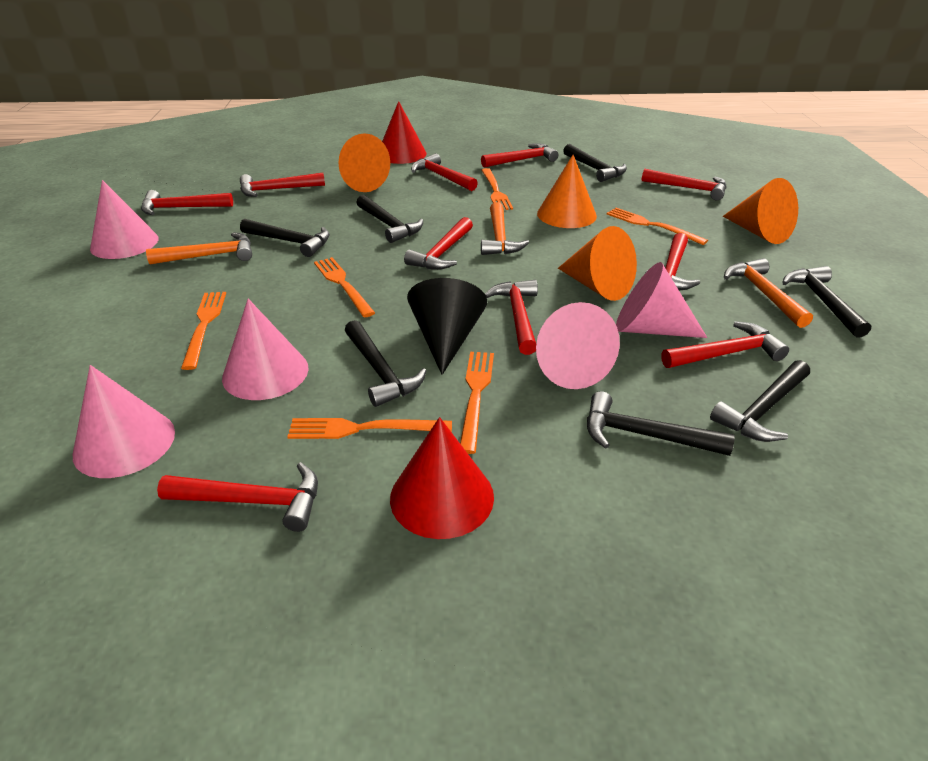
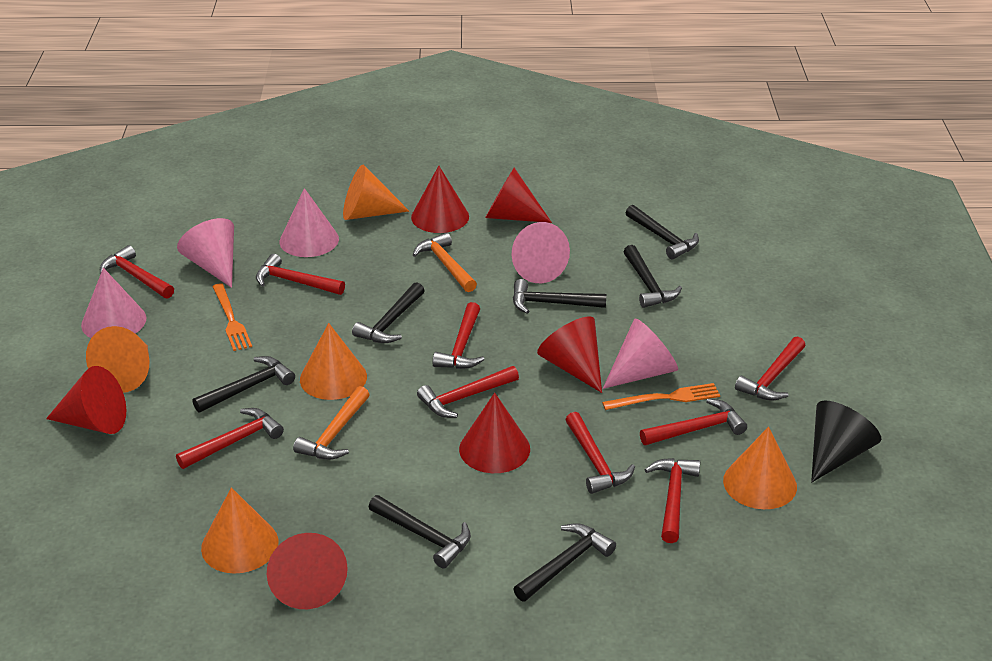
orange cone: [339,133,390,192] [537,155,597,228] [558,226,637,301] [723,178,798,244] = 4 -> [86,326,150,393] [201,487,278,573] [300,323,367,400] [343,165,409,220] [723,427,797,509] = 5
orange fork: [181,292,226,370] [287,418,452,439] [314,257,375,317] [460,352,494,454] [481,168,513,210] [607,208,708,245] = 6 -> [212,283,252,351] [602,383,720,410] = 2
orange hammer: [146,232,252,264] [481,202,529,255] [724,258,813,328] = 3 -> [293,386,370,460] [413,232,477,292] = 2
red cone: [382,101,427,164] [390,417,494,539] = 2 -> [46,366,126,434] [267,533,348,609] [411,166,469,233] [459,393,530,473] [485,168,552,223] [537,316,602,393] = 6
red hammer: [141,190,233,215] [157,462,318,532] [240,173,325,197] [404,217,473,270] [411,153,478,191] [481,143,558,168] [485,280,538,355] [642,169,727,200] [646,233,700,290] [661,321,789,368] = 10 -> [100,245,174,299] [176,408,284,469] [256,254,345,295] [417,366,519,418] [433,302,485,369] [565,412,635,494] [640,399,747,445] [645,458,700,543] [735,336,806,401] = 9

